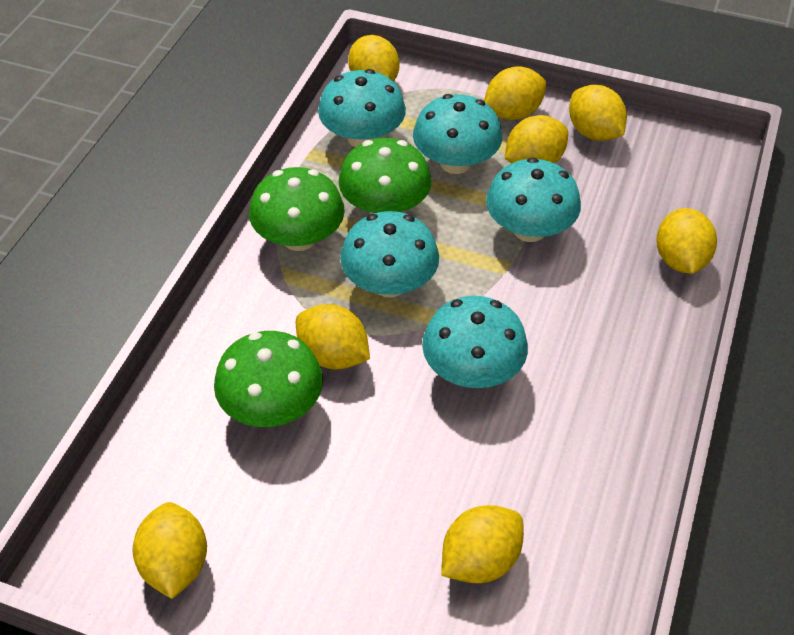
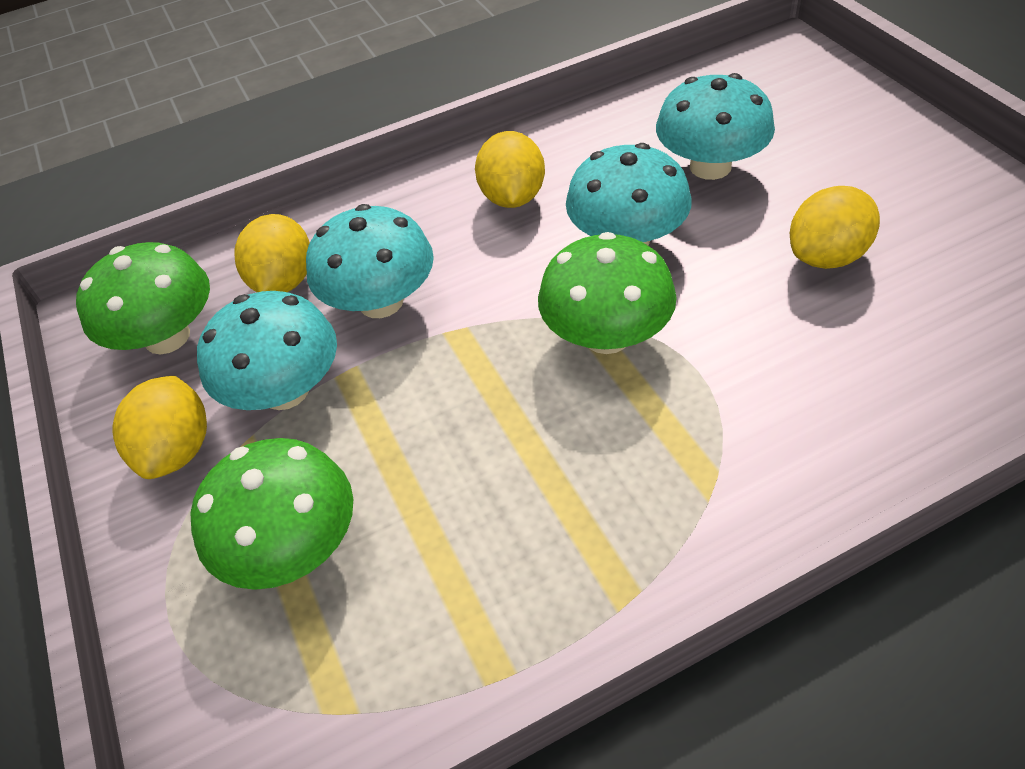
turquoise mushroom: [318,69,406,147] [340,211,439,297] [413,94,502,174] [422,296,528,388] [486,158,581,242] = 5 -> [197,291,337,410] [306,204,434,318] [566,143,692,245] [656,73,775,180] = 4
yellow lemon: [132,502,207,599] [296,304,370,370] [348,35,399,82] [441,505,524,583] [484,66,546,120] [505,115,568,163] [569,85,627,141] [656,208,717,274] = 8 -> [112,376,207,479] [234,214,310,292] [475,131,545,208] [790,186,880,269] = 4

